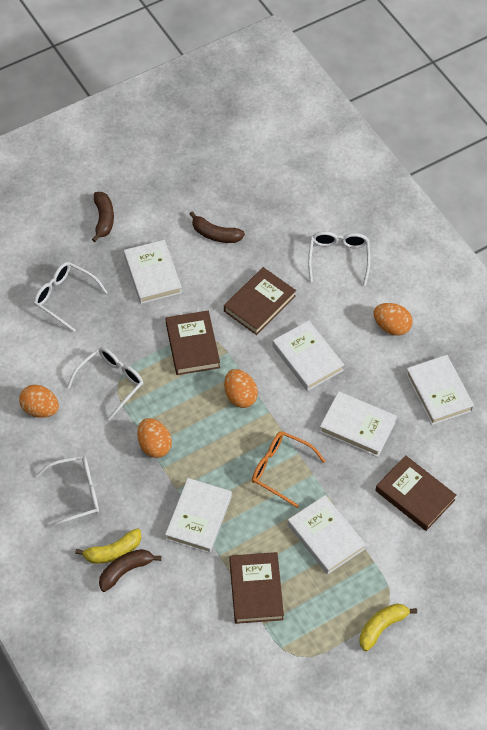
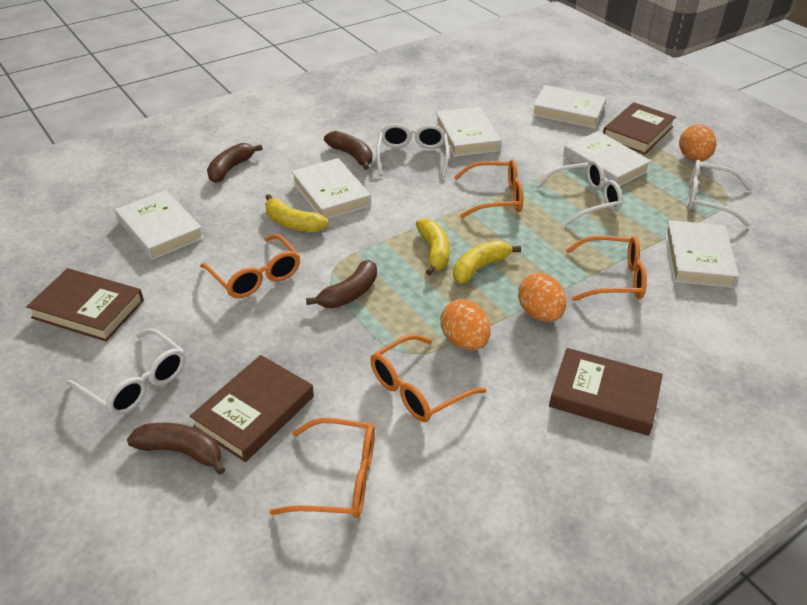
brown banana: [92,192,114,242] [99,549,161,592] [190,211,245,243] = 3 -> [127,423,225,475] [207,143,263,183] [306,260,377,308] [324,131,373,170] = 4
orange egg: [19,385,59,418] [137,418,172,458] [224,369,258,408] [374,303,412,336] = 4 -> [441,299,490,350] [518,273,566,322] [679,124,716,162] = 3
orange glasses: [252,431,325,508] = 1 -> [200,234,300,298] [270,418,375,518] [370,334,486,422] [454,159,523,218] [565,235,647,301] = 5
yellow banana: [75,528,142,564] [359,604,417,651] = 2 -> [265,194,328,232] [416,218,450,275] [453,241,521,284] = 3

